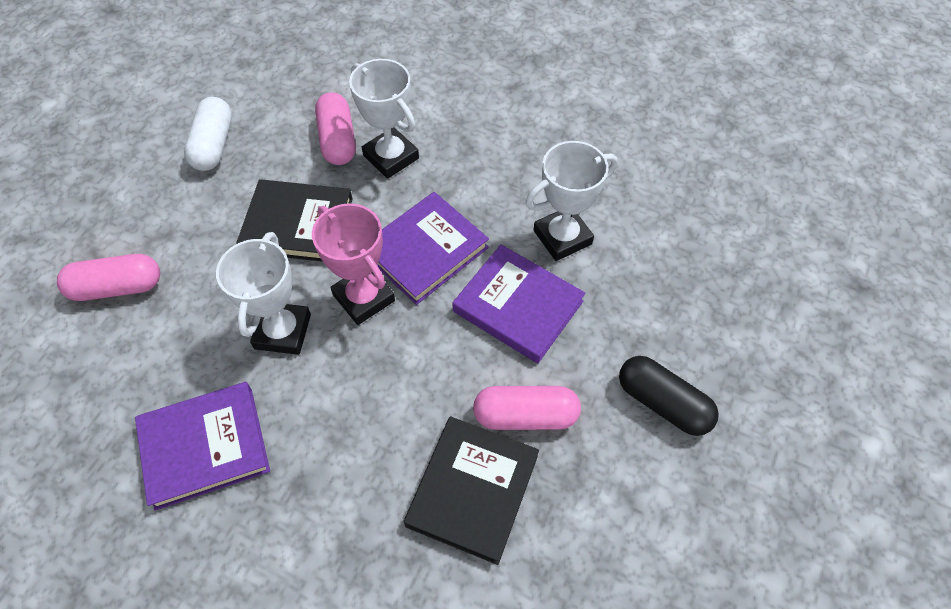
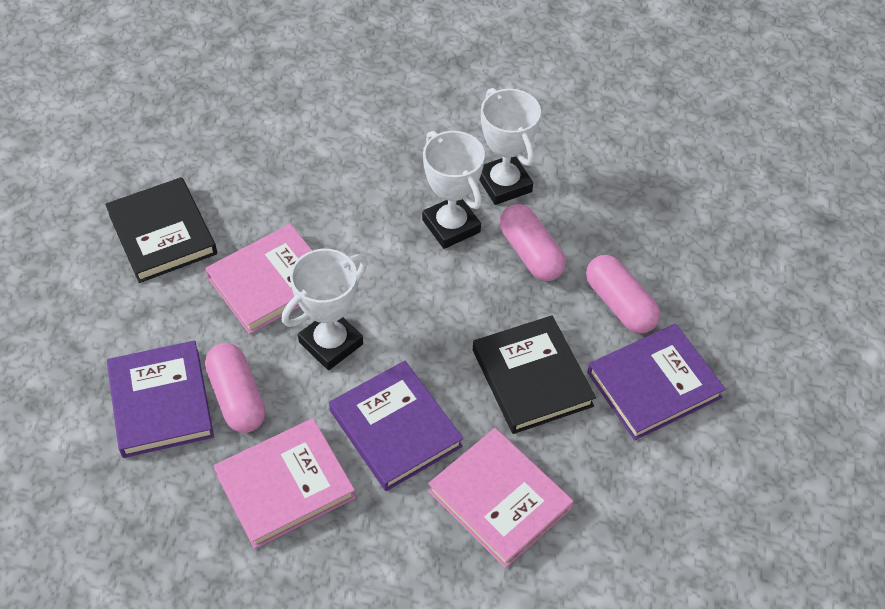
black capsule: [619,356,719,436] = 1 -> none = 0
pink book: none = 0 -> [205,224,312,334] [214,418,356,549] [428,428,573,568] = 3
pink trophy: [312,203,395,325] = 1 -> none = 0
white capsule: [184,97,232,171] = 1 -> none = 0

